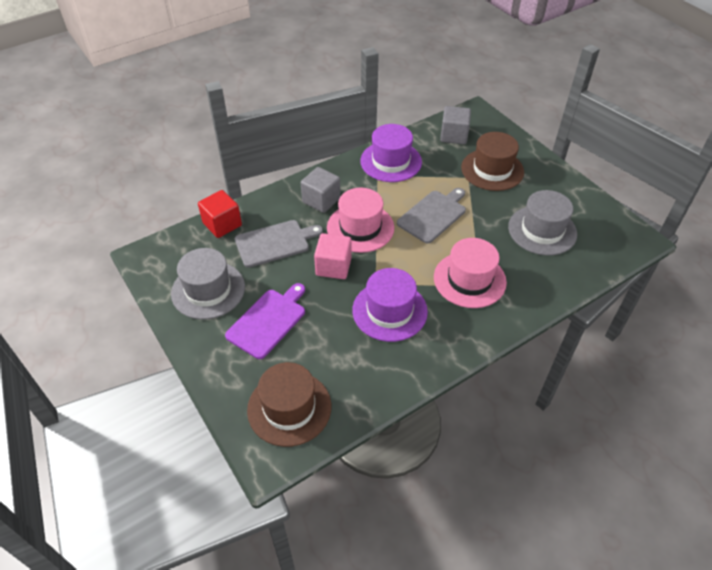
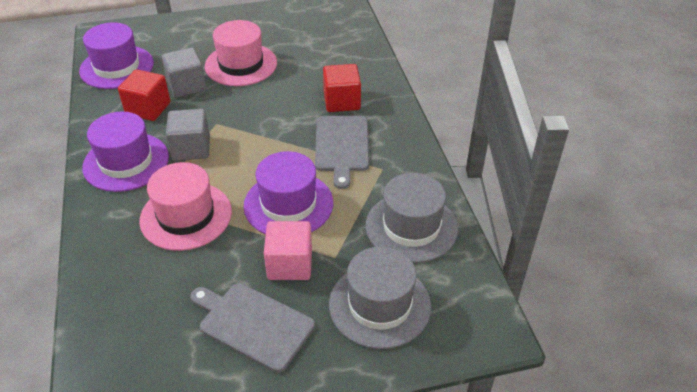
brown hat: [247,362,331,447] [461,132,524,191] = 2 -> none = 0
purple cutting board: [225,283,305,359] = 1 -> none = 0
purple hat: [352,268,428,342] [360,124,422,182] = 2 -> [79,22,154,89] [82,112,169,192] [243,151,333,234] = 3
red cube: [198,190,242,238] = 1 -> [118,69,170,121] [323,64,361,112] = 2

